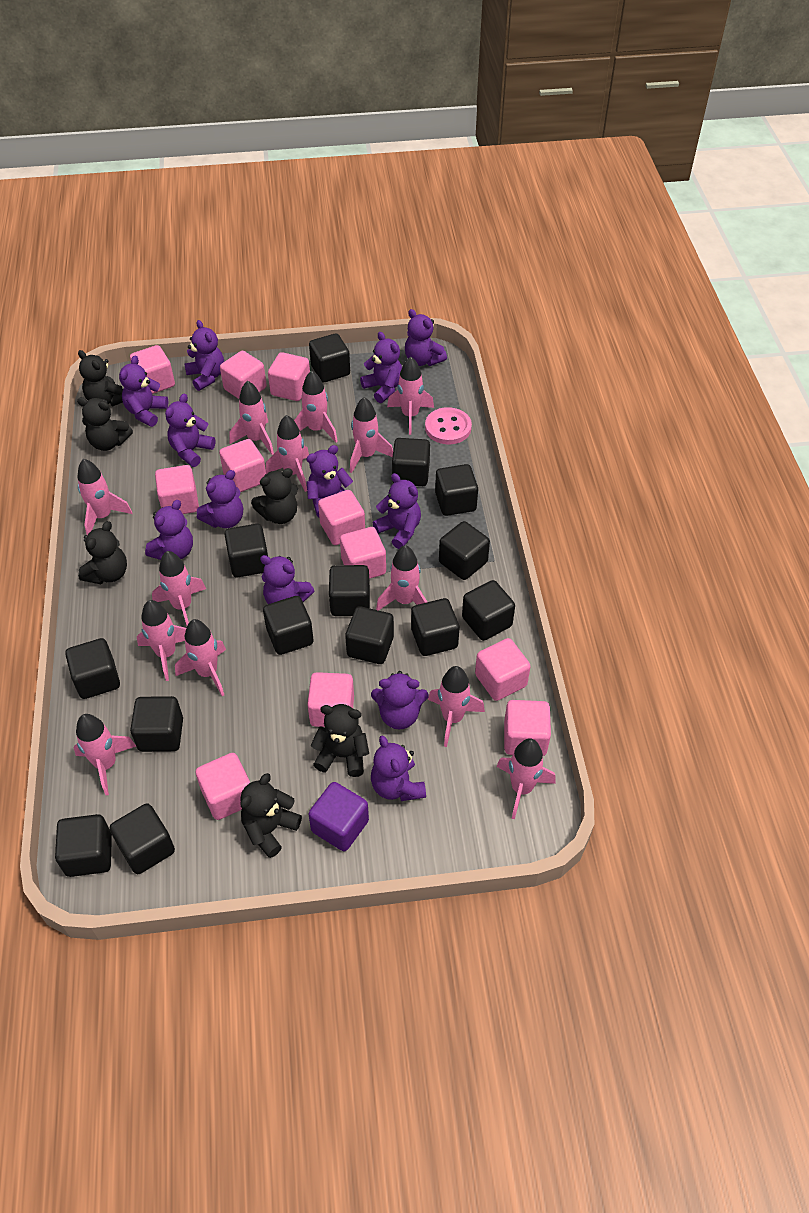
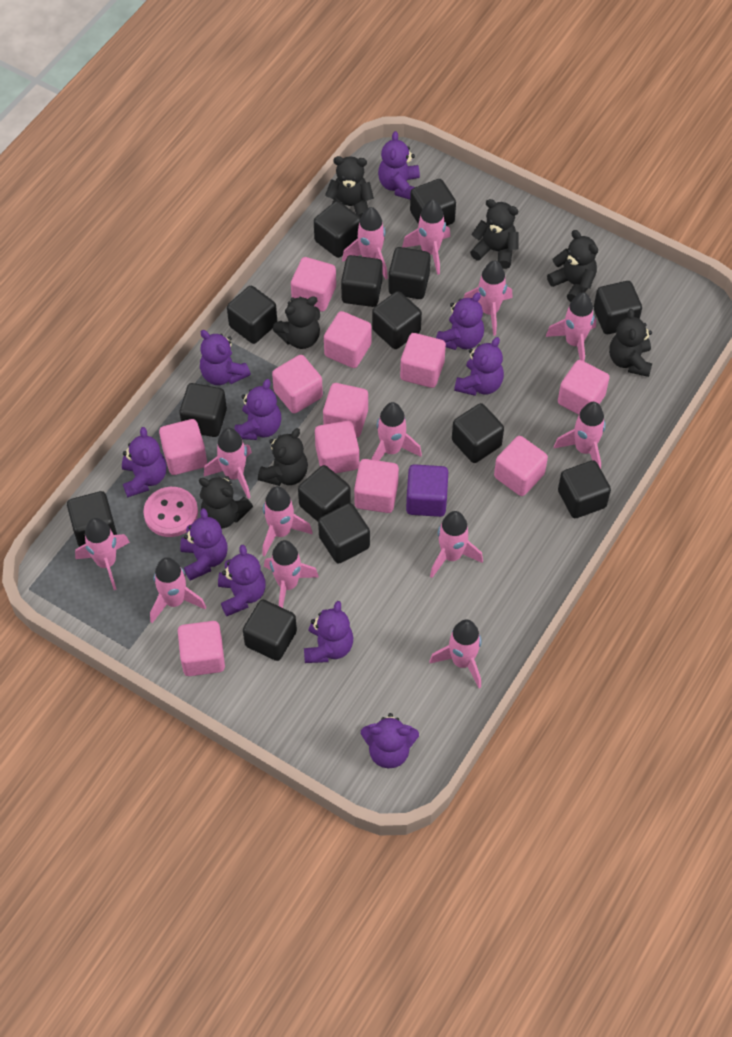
black teddy bear: [77,397,133,451] [78,350,123,407] [78,521,127,584] [240,773,302,858] [251,468,298,524] [311,704,369,777] = 6 -> [199,476,253,529] [258,428,308,486] [273,296,320,349] [325,156,374,218] [470,199,519,269] [547,230,598,302] [609,309,652,377] = 7
purple teddy bear: [119,356,168,427] [145,500,193,560] [165,394,215,467] [184,320,224,391] [197,470,243,528] [260,555,314,604] [306,445,353,517] [360,332,402,403] [371,671,428,729] [371,735,426,801] [373,473,421,549] [405,309,447,366] = 12 -> [122,427,167,497] [180,508,228,580] [200,330,251,385] [218,545,266,616] [234,379,281,440] [304,601,353,663] [361,713,419,768] [378,131,420,200] [436,292,484,350] [454,337,504,396] = 10

